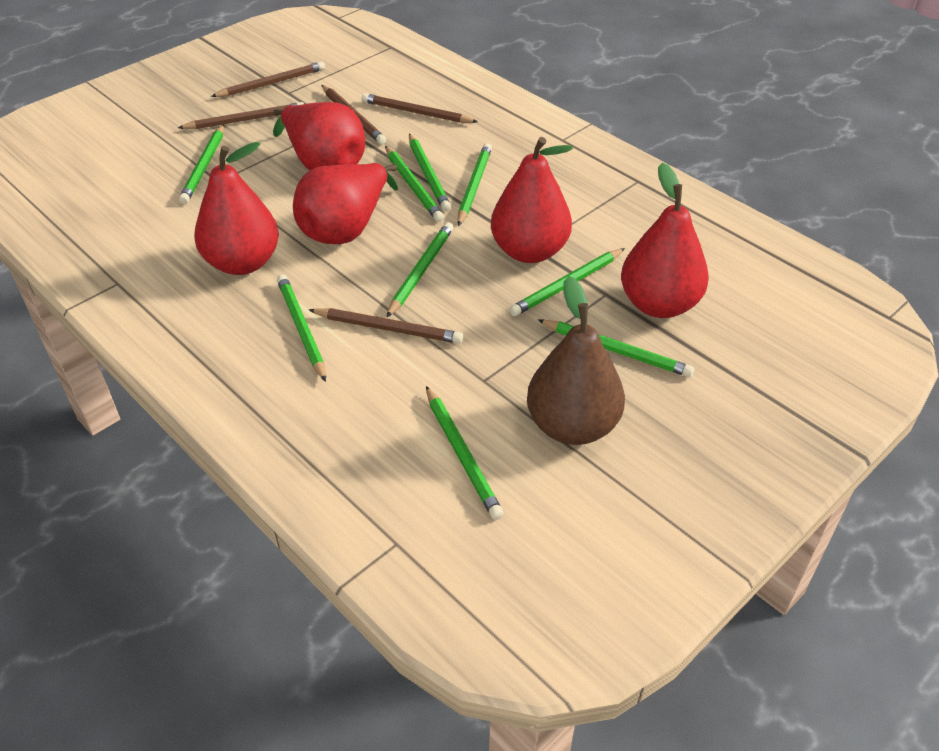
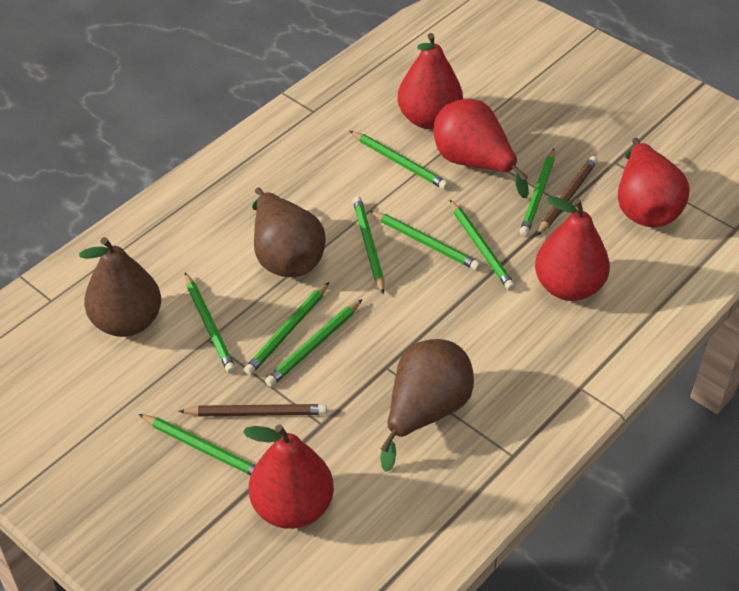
brown pear: [527,276,625,445] = 1 -> [79,237,161,337] [252,188,326,277] [380,339,474,472] = 3
brown pencil: [178,102,304,129] [211,61,325,97] [309,308,463,344] [322,85,386,145] [362,93,478,123] = 5 -> [178,404,327,416] [537,156,598,236] = 2

